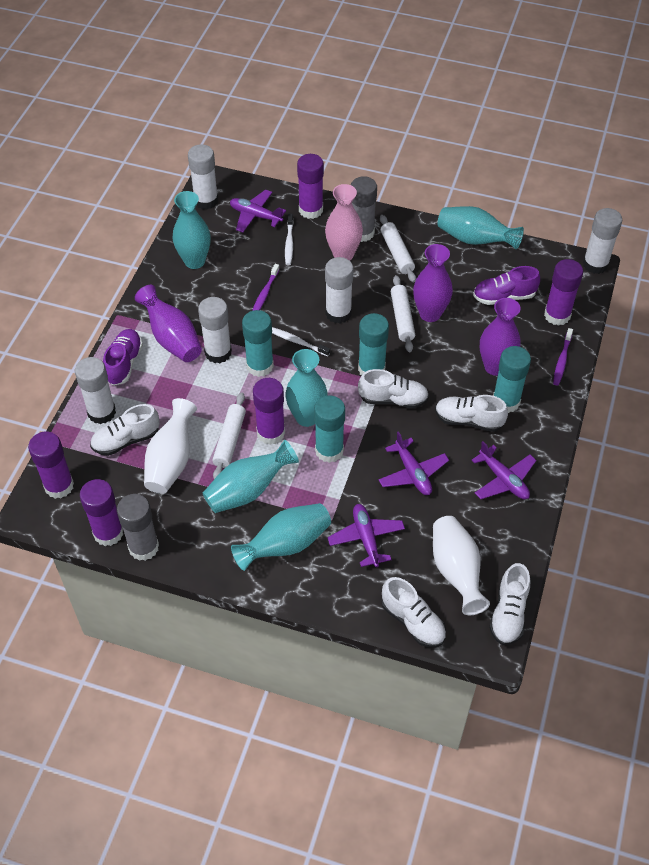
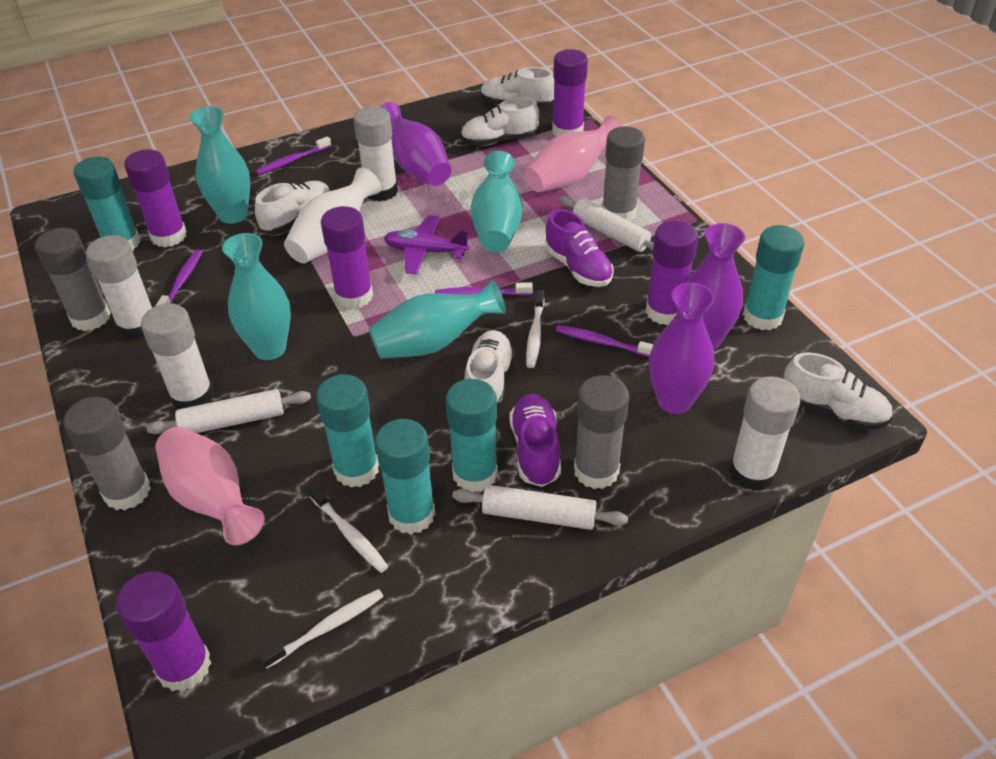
grey glue stick: [117,494,159,561] [351,176,377,242] = 2 -> [35,228,111,331] [64,397,151,510] [574,375,629,489] [602,126,645,221] = 4
pink vase: [325,184,363,261] = 1 -> [155,427,265,545] [524,116,622,192] = 2
purple plane: [230,190,286,233] [327,504,405,567] [378,431,449,495] [472,441,536,499] = 4 -> [384,215,469,275] = 1
purple toothbrush: [252,264,280,311] [553,328,573,385] = 2 -> [155,250,202,306] [256,136,331,175] [435,282,533,296] [556,325,654,357] = 4
turquoise glue stick: [242,310,274,377] [314,396,345,463] [358,313,389,375] [493,346,531,413] = 4 -> [74,156,140,251] [316,374,379,488] [375,419,435,534] [446,379,498,492] [743,225,805,330] = 5
turquoise vase: [172,191,211,269] [203,440,299,513] [231,503,331,571] [285,349,328,427] [438,206,524,250] = 5 -> [189,106,250,224] [222,233,291,360] [369,280,506,359] [471,151,523,252] = 4
white glue stick: [75,357,116,424] [188,144,218,210] [198,297,232,363] [325,257,354,324] [583,208,622,274] = 5 -> [86,235,152,339] [141,303,214,409] [353,106,398,202] [729,376,801,491] = 4
white toothbrush: [272,327,330,356] [285,214,294,265] = 2 -> [259,589,384,668] [308,485,388,573] [526,290,544,368] = 3
white vase: [144,398,197,494] [433,516,490,615] = 2 -> [284,168,381,264] = 1

